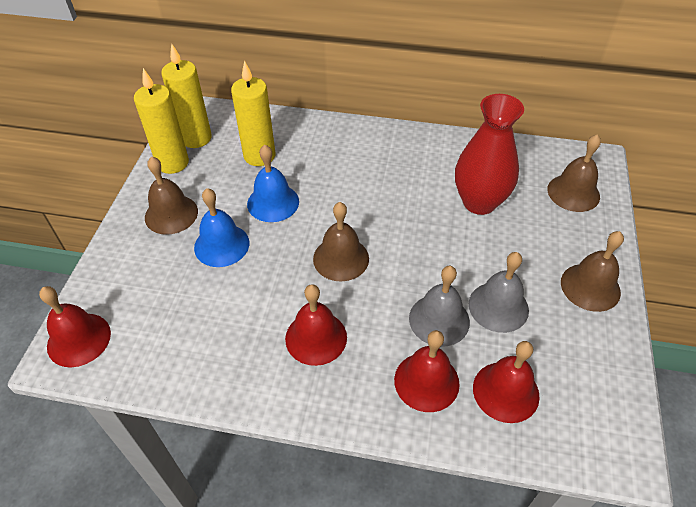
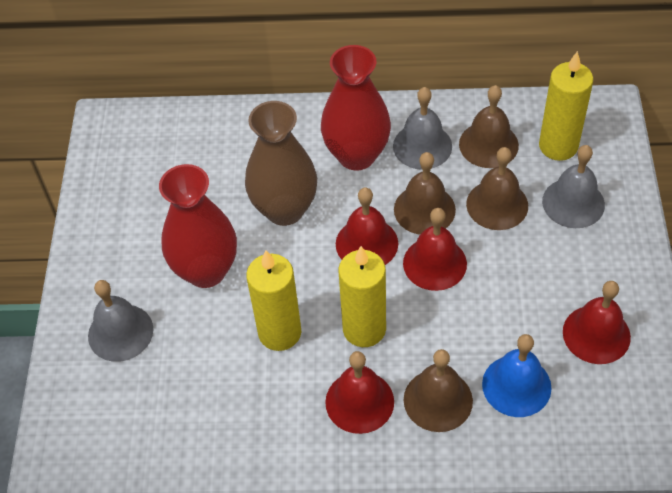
blue bell: [194,188,249,267] [247,145,299,222] = 2 -> [482,334,552,417] = 1
brown vase: none = 0 -> [245,101,317,226] = 1
grey bell: [409,266,470,347] [469,252,529,333] = 2 -> [88,280,153,362] [393,87,452,170] [542,145,605,228] = 3
red vase: [455,94,524,215] = 1 -> [159,164,237,288] [321,45,391,171] = 2

